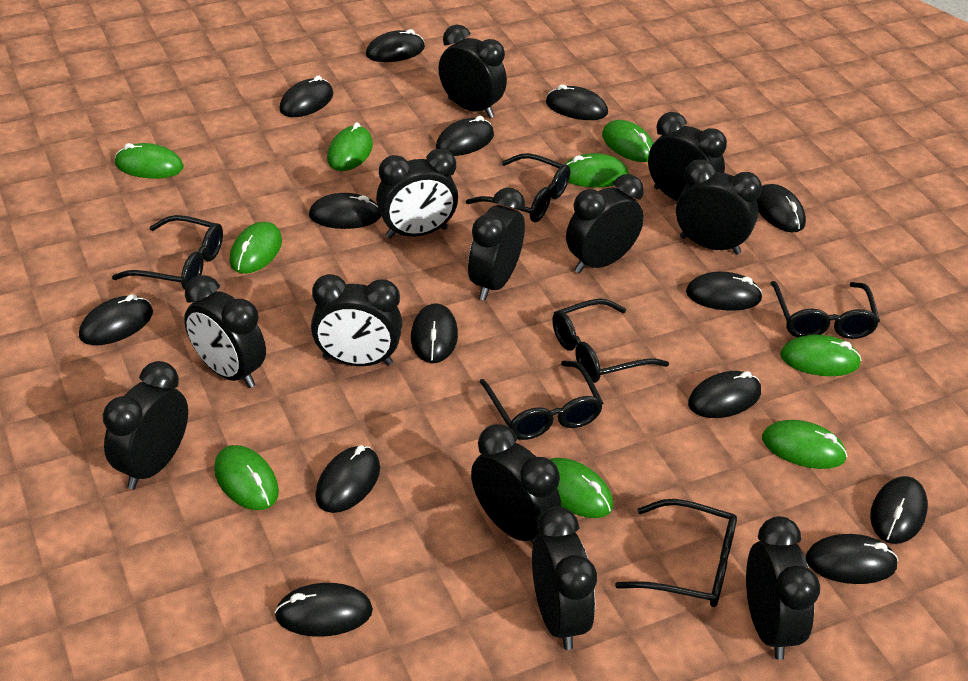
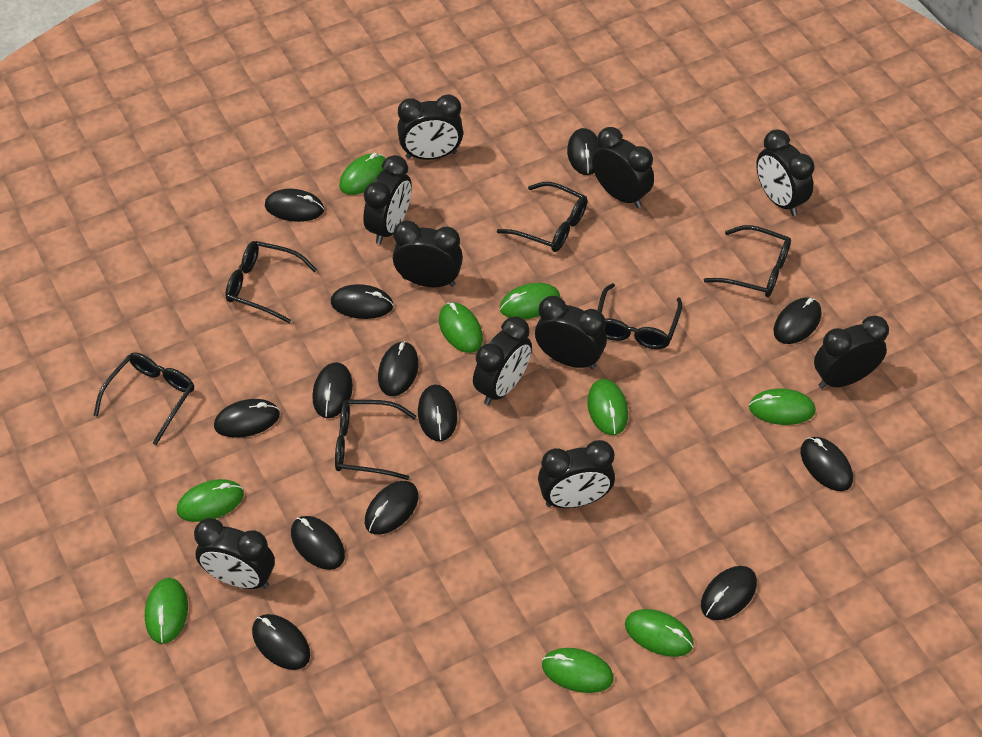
black clock: [103,361,188,489] [184,275,266,388] [311,274,402,366] [376,148,458,238] [438,24,507,118] [468,187,525,300] [471,424,561,544] [532,507,597,650] [566,174,644,273] [648,112,727,201] [676,159,762,255] [746,516,820,660] = 12 -> [194,518,275,589] [363,155,411,244] [393,221,463,287] [397,94,463,160] [473,317,532,405] [535,296,607,369] [538,440,615,508] [592,127,654,208] [756,129,815,216] [814,315,889,389] = 10
black mouse: [79,294,153,345] [274,583,373,636] [279,75,333,117] [309,193,381,229] [315,445,380,513] [366,29,425,62] [411,303,458,363] [436,116,494,156] [546,84,608,120] [686,272,763,311] [688,371,761,418] [756,184,806,232] [806,534,898,584] [870,476,928,544] = 14 -> [214,399,280,438] [252,614,310,670] [265,189,324,222] [291,516,345,570] [312,362,353,418] [331,284,393,319] [365,481,419,535] [378,341,419,396] [418,385,457,441] [567,128,599,175] [701,566,757,620] [774,297,821,344] [801,437,853,491] = 13

